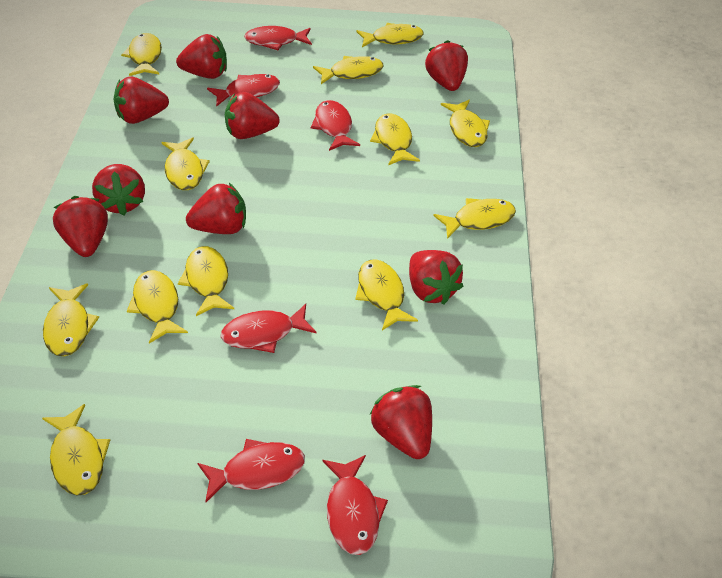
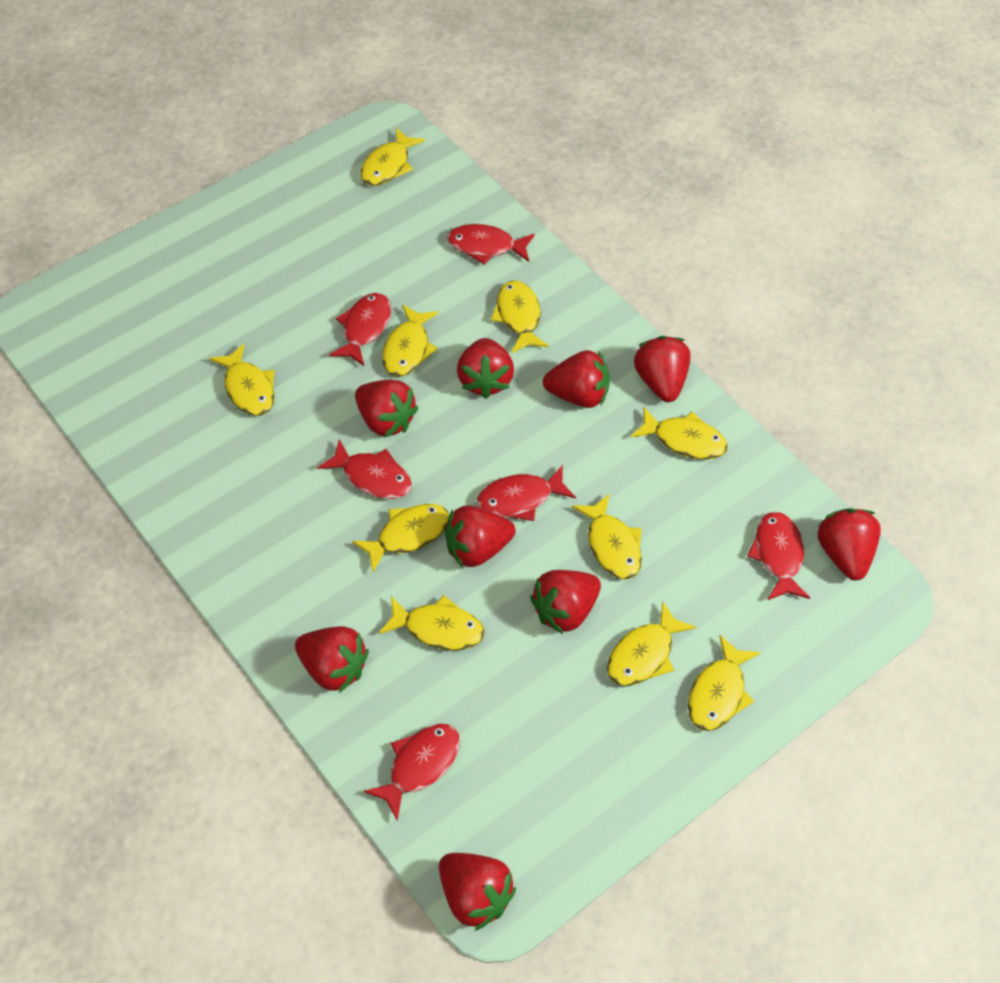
yellow fish: [42,404,110,496] [43,283,99,356] [121,33,162,76] [127,270,188,343] [161,137,210,190] [178,246,234,316] [313,56,384,84] [355,260,418,330] [356,23,424,47] [370,113,420,165] [433,198,516,239] [441,100,490,147] = 12 -> [209,344,275,416] [352,504,449,572] [360,128,425,186] [379,595,484,650] [382,305,438,377] [491,281,549,353] [572,494,642,579] [607,602,696,686] [631,407,728,460] [688,635,760,731] = 10

